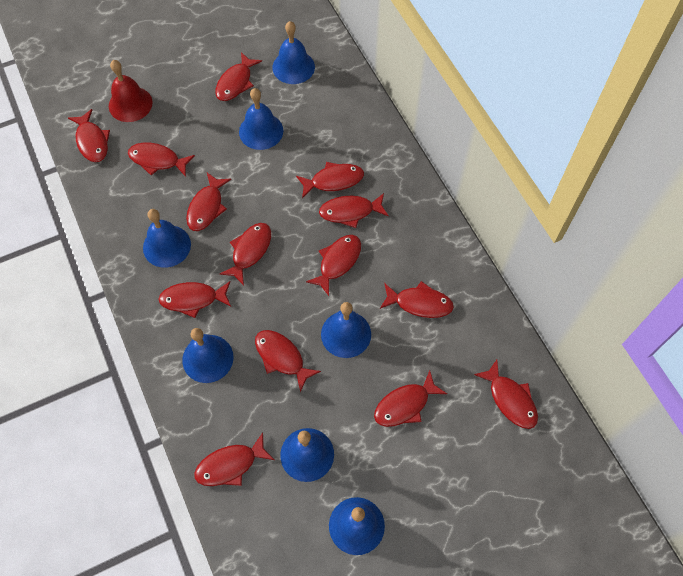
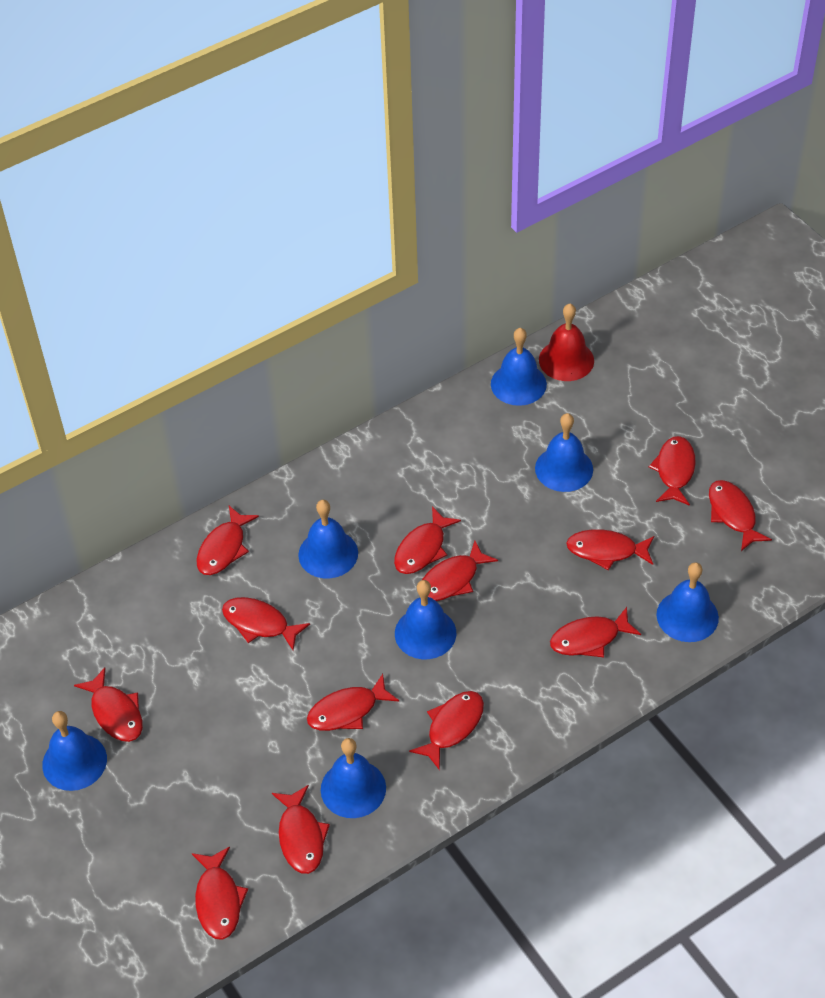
red fish: [68,109,110,162] [128,143,195,177] [158,281,231,318] [186,173,231,231] [194,432,274,486] [215,52,262,101] [220,223,271,285] [255,330,321,392] [296,162,364,198] [306,235,361,296] [319,193,389,228] [374,371,447,427] [380,281,454,318] [474,360,538,429] = 14 -> [74,667,143,742] [192,847,248,940] [197,506,259,575] [222,597,310,650] [272,785,330,874] [307,674,399,731] [394,506,461,574] [409,691,484,771] [422,540,498,601] [550,607,641,657] [566,529,654,570] [649,436,696,506] [709,480,772,551] = 13

